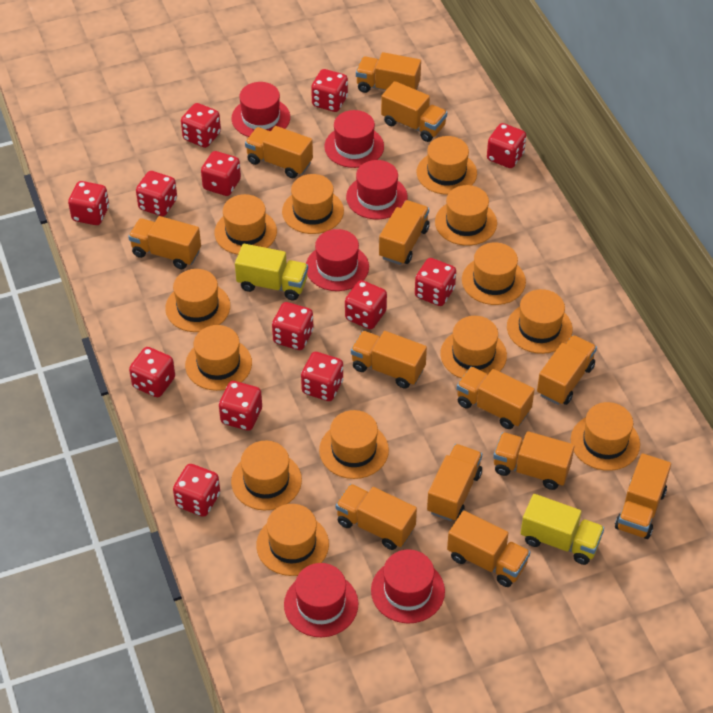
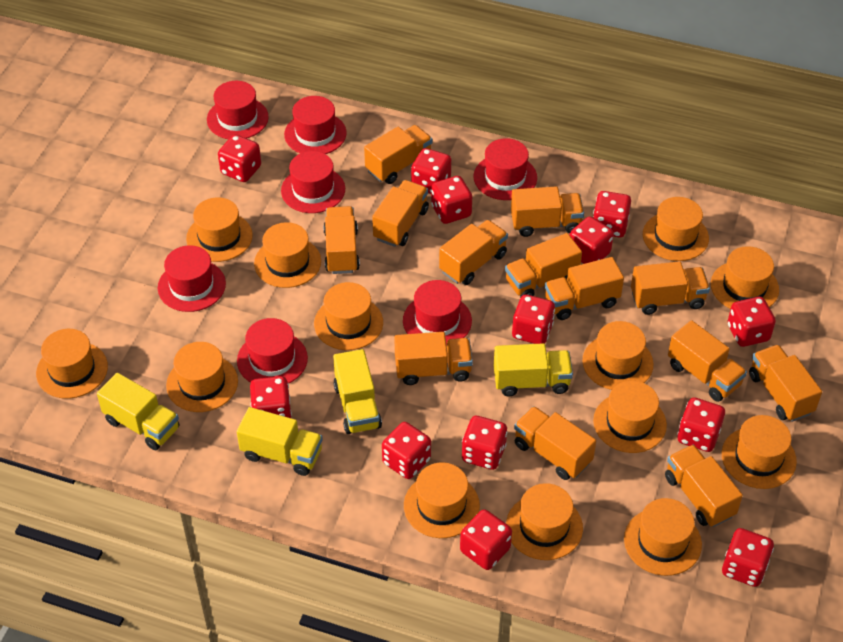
red hat: [231,82,290,137] [284,563,358,637] [306,229,369,291] [324,110,384,168] [346,160,408,219] [371,549,445,623] = 6 -> [158,245,226,312] [207,81,269,139] [237,318,308,384] [281,151,345,213] [284,96,347,154] [403,280,472,345] [473,138,537,200] = 7
yellow truck: [235,244,308,301] [521,494,604,565] = 2 -> [97,373,180,450] [237,407,323,476] [333,349,382,434] [494,343,573,397] = 4

